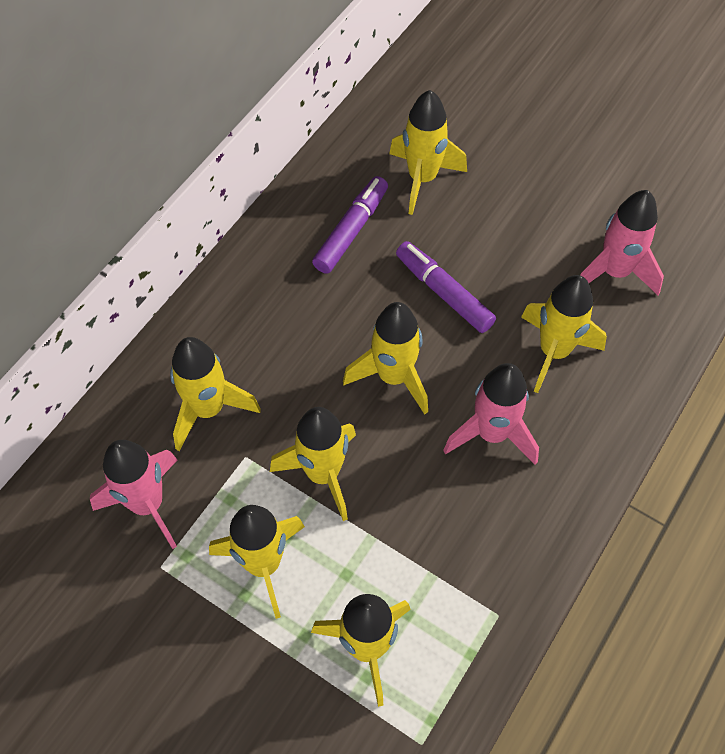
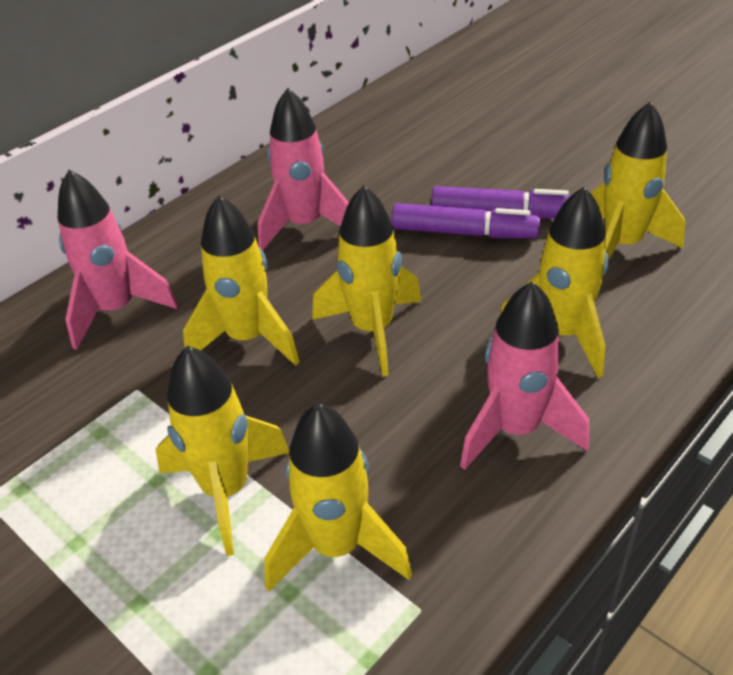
yellow rocket: [170,337,261,451] [209,505,305,619] [270,407,356,521] [311,594,411,707] [343,302,428,414] [389,90,467,215] [521,275,607,393] = 7 -> [156,346,289,556] [183,195,299,366] [264,403,412,591] [312,185,421,376] [500,187,609,378] [591,101,685,260] = 6

